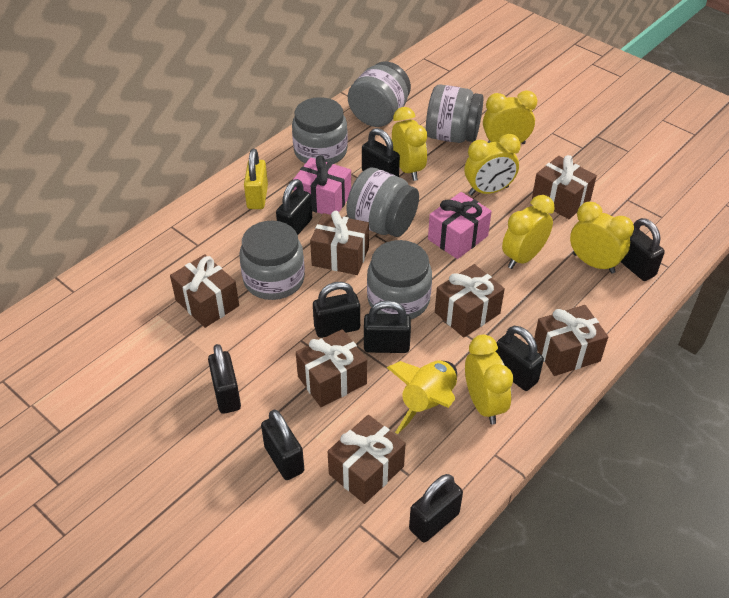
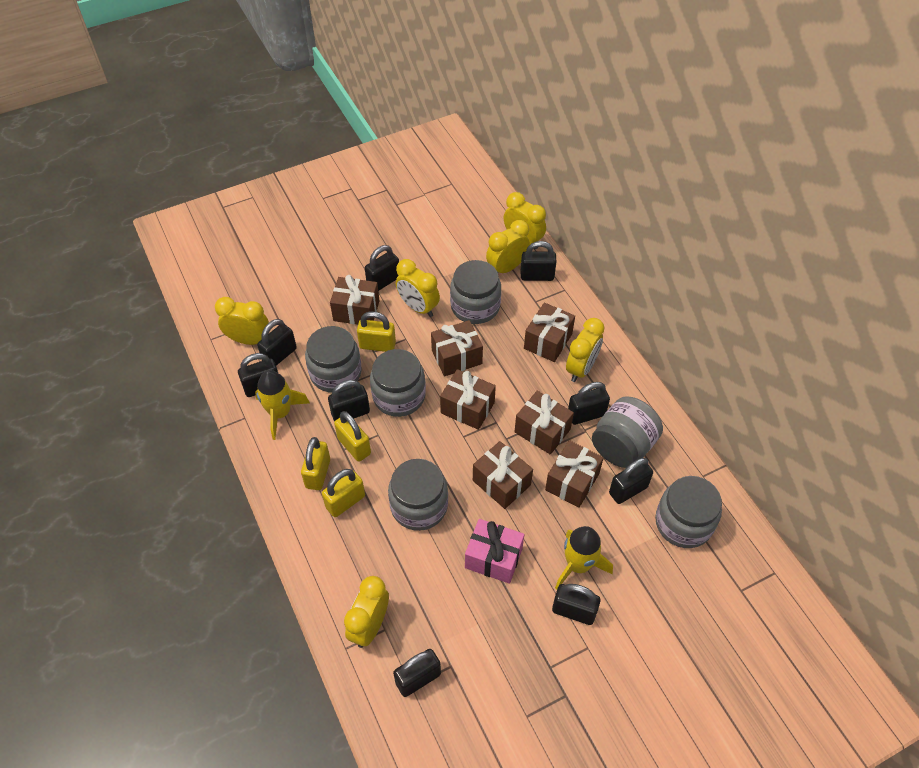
pink gift: [293,155,351,215] [428,192,492,259] = 2 -> [465,519,524,584] = 1
yellow padlock: [244,149,268,209] = 1 -> [301,437,330,490] [322,469,365,517] [334,411,371,462] [357,311,396,352] = 4
yellow rocket: [387,360,457,434] = 1 -> [255,370,310,440] [555,526,613,589] = 2

